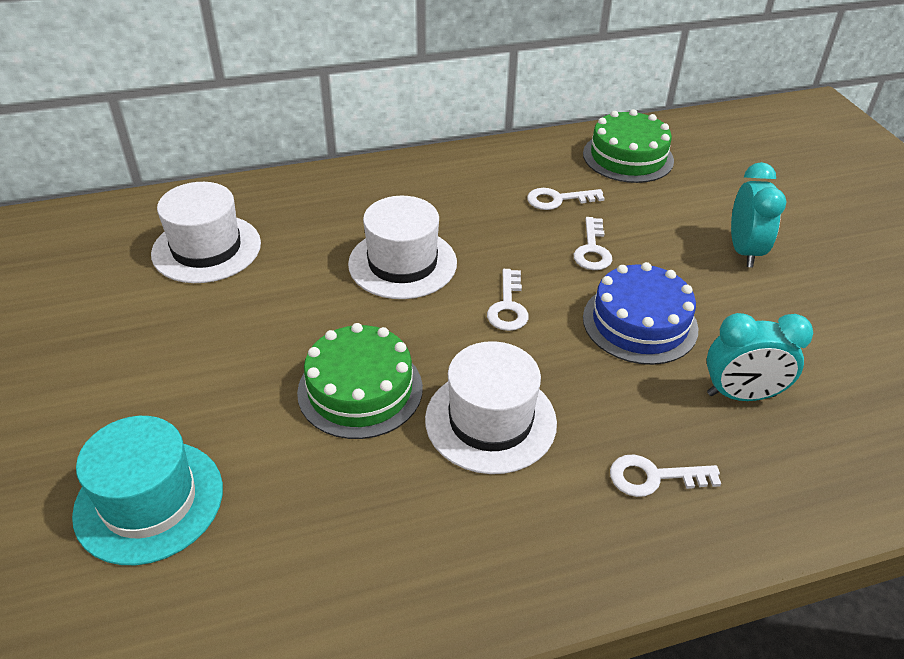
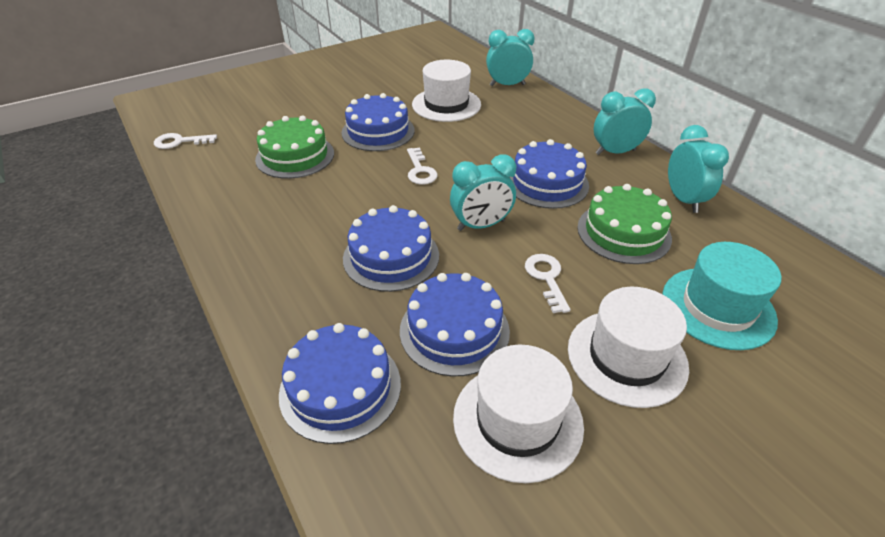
blue cake: [583,262,699,365] = 1 -> [279,323,401,444] [342,93,414,151] [343,205,439,292] [400,273,510,376] [509,139,589,209] = 5
turquoise clock: [707,313,813,401] [731,162,787,267] = 2 -> [450,154,516,231] [486,29,535,86] [594,88,656,155] [668,125,729,213] = 4
white key: [487,269,529,331] [527,188,605,210] [574,217,612,270] [610,455,721,497] = 4 -> [154,133,217,149] [407,147,438,185] [525,254,570,313] = 3

